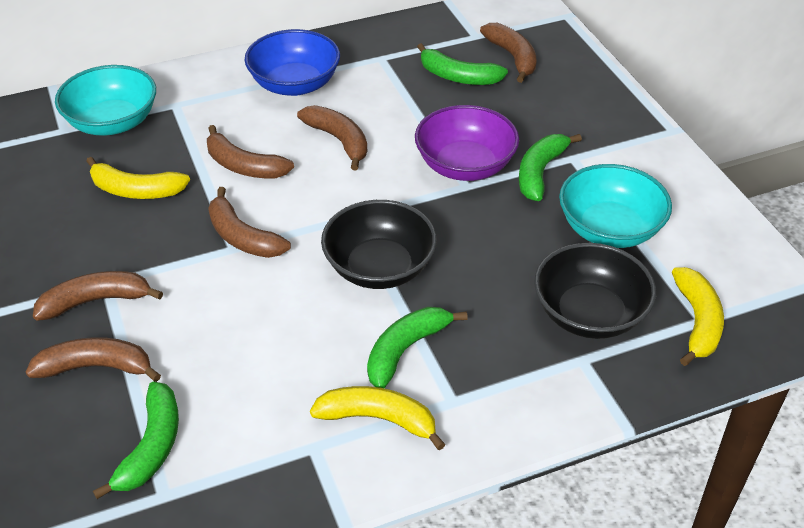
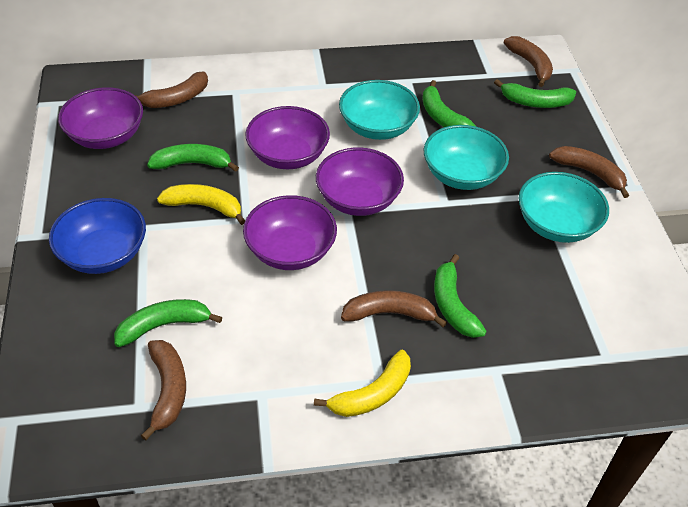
black bowl: [321,200,437,289] [534,243,656,339] = 2 -> none = 0
brown banana: [26,337,161,382] [33,271,163,321] [207,125,294,178] [208,187,291,258] [297,105,367,170] [480,23,536,83] = 6 -> [135,72,208,108] [141,340,186,441] [341,290,447,328] [504,36,553,87] [549,146,629,198] = 5
green banana: [93,382,179,499] [367,307,468,388] [417,43,508,85] [519,134,582,201] = 4 -> [114,299,222,347] [147,144,239,172] [422,80,477,127] [434,254,487,338] [494,79,576,108] = 5
purple bowl: [415,105,519,181] = 1 -> [58,87,143,149] [243,195,337,270] [245,106,330,169] [316,147,404,216] = 4
turquoise bowl: [55,65,156,136] [559,164,672,248] = 2 -> [339,80,420,140] [424,125,509,190] [519,172,609,243] = 3
yellow banana: [86,157,190,199] [310,386,445,450] [672,267,724,366] = 3 -> [157,184,245,225] [314,350,411,417] = 2

